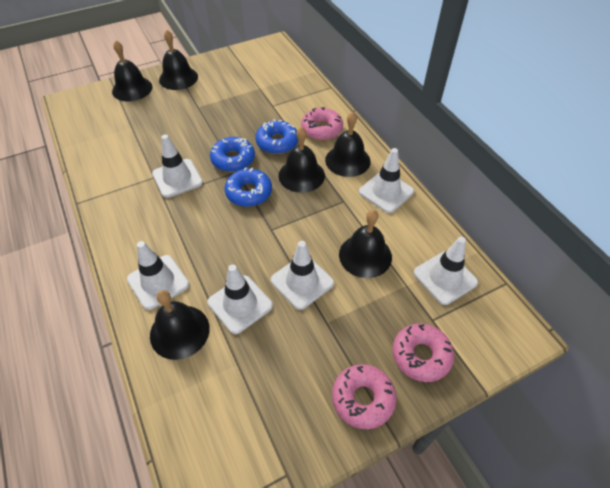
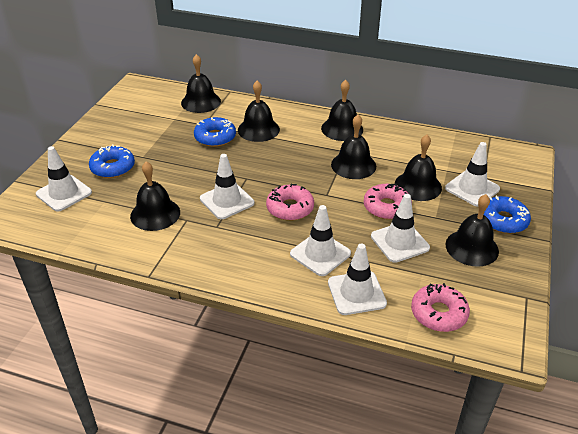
black bell: [112,40,152,102] [150,290,210,360] [159,30,198,90] [279,127,325,193] [325,112,371,177] [339,210,392,278] = 6 -> [130,161,180,231] [181,54,221,113] [238,81,280,142] [321,80,363,141] [331,115,376,179] [395,134,442,201] [445,194,499,267] = 7

